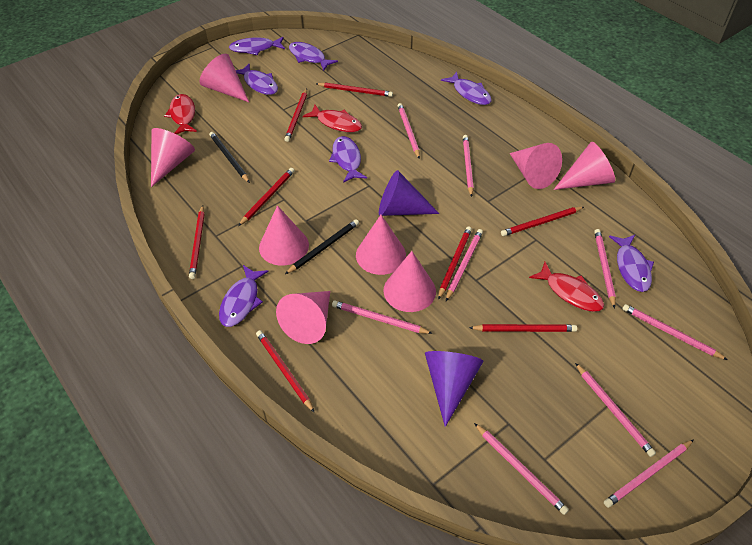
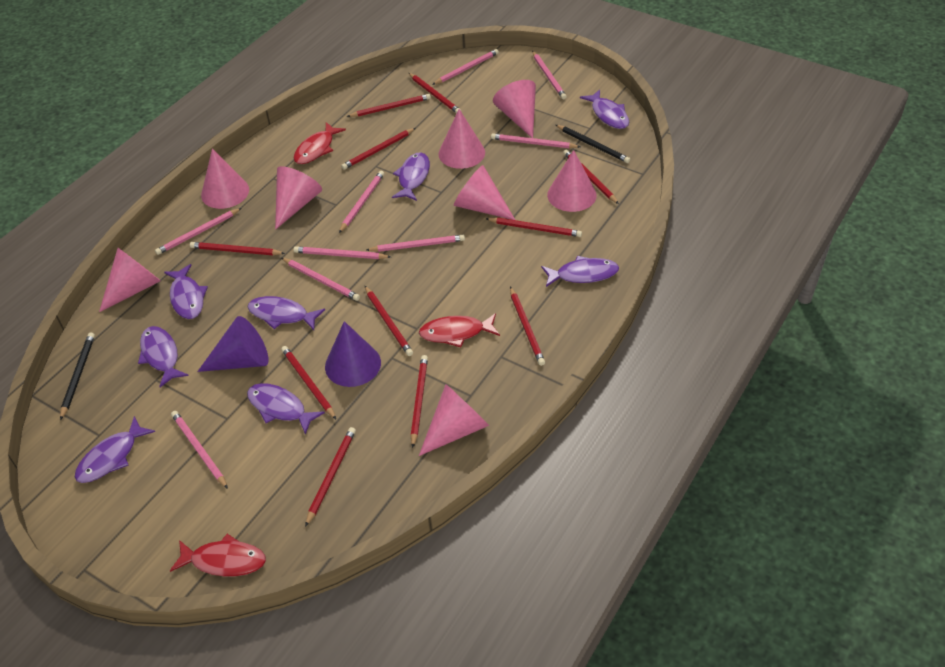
purple fish: [219,265,269,327] [229,37,285,55] [236,63,278,95] [289,42,338,71] [329,136,367,183] [441,72,492,105] [609,235,654,292] = 7 -> [75,416,155,483] [138,326,189,387] [164,264,208,319] [247,296,325,330] [247,383,325,435] [392,152,430,201] [541,256,619,287] [580,90,629,129] = 8
red pencil: [189,205,205,279] [239,168,295,226] [256,330,315,413] [284,89,307,142] [316,82,393,97] [438,226,472,300] [469,324,577,332] [501,207,584,236] = 8 -> [190,242,285,255] [281,346,336,419] [305,427,356,527] [341,128,415,170] [347,94,431,117] [365,286,413,356] [409,73,461,113] [411,355,428,448] [485,217,582,237] [510,287,545,366] [563,149,619,204] = 11

